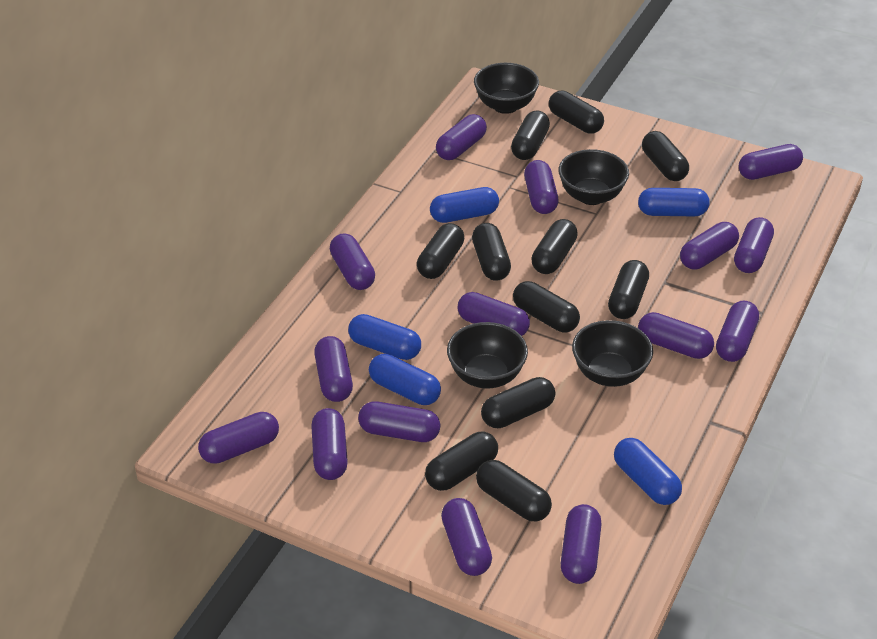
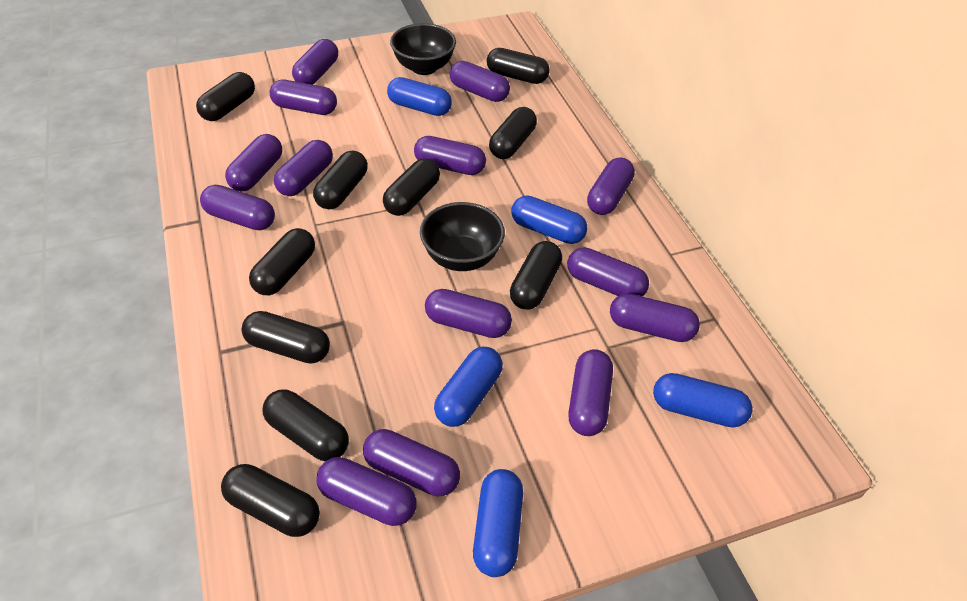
black bowl: [447,322,528,388] [474,63,539,114] [558,149,629,205] [572,320,653,387] = 4 -> [390,23,456,75] [420,202,505,271] = 2
black capsule: [417,223,464,279] [425,432,498,491] [472,223,511,281] [476,460,552,522] [481,377,555,428] [511,110,550,160] [513,281,580,332] [531,219,578,274] [549,91,604,134] [608,260,649,319] [642,131,689,181] = 11 -> [196,72,255,121] [221,464,320,537] [241,311,330,364] [249,228,315,295] [263,389,349,461] [313,150,368,210] [383,158,440,216] [487,48,550,84] [489,107,537,159] [510,241,562,309] = 10
purple capsule: [198,412,279,464] [311,408,348,480] [314,336,353,402] [330,233,375,290] [358,401,440,442] [436,114,487,160] [441,498,492,576] [458,292,530,336] [524,160,558,214] [561,504,602,584] [638,312,714,359] [680,222,739,270] [716,301,759,362] [734,217,774,273] [739,144,803,180] = 15 -> [200,185,275,230] [225,134,282,192] [270,80,337,115] [274,140,333,196] [292,39,338,85] [316,457,417,526] [363,429,460,496] [414,136,486,175] [425,289,512,338] [450,61,510,102] [567,247,649,296] [568,349,613,436] [587,157,635,215] [610,293,700,342] = 14

